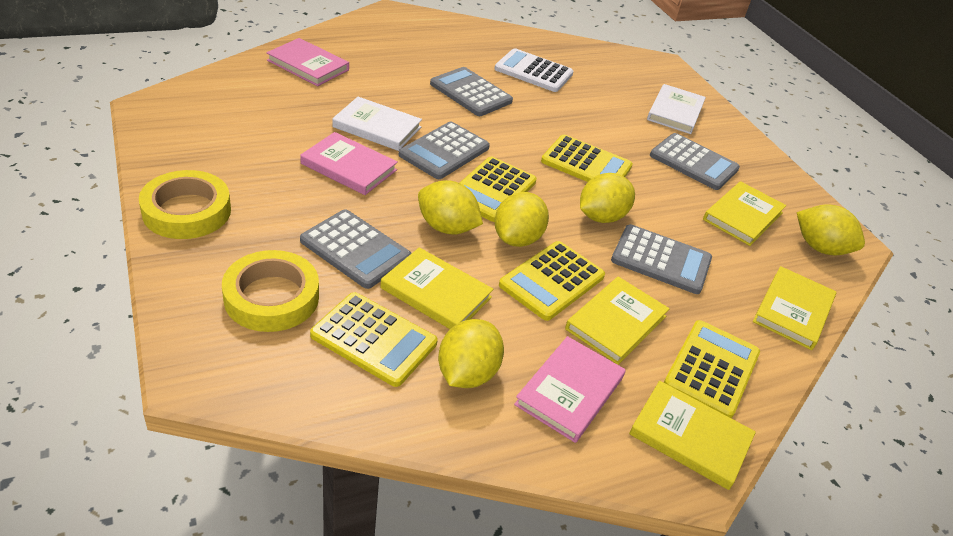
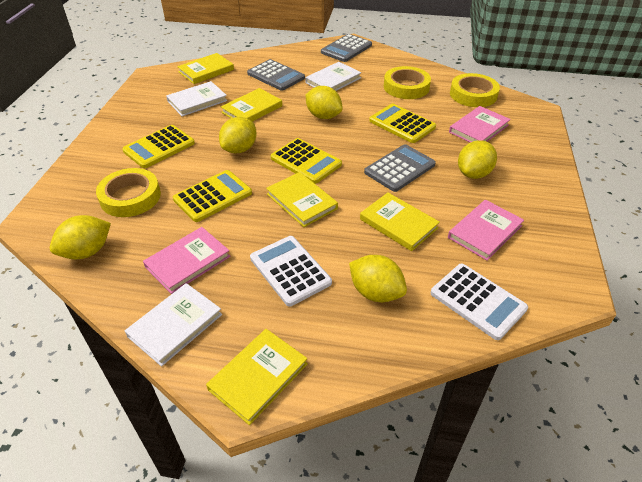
grey calculator: [300,209,412,289] [399,122,490,179] [430,67,513,116] [611,224,712,294] [650,133,740,190] = 5 -> [247,59,305,91] [321,34,372,62] [364,144,436,192] = 3
white book: [332,97,422,151] [647,84,706,134] = 2 -> [125,283,222,367] [166,81,227,116] [305,62,361,91] = 3
white calculator: [495,48,573,92] = 1 -> [250,236,332,306] [431,264,528,340] = 2
yellow calculator: [310,292,438,387] [460,157,537,222] [499,241,605,321] [541,135,633,182] [664,320,760,419] = 5 -> [122,125,195,168] [173,170,252,222] [271,138,342,184] [369,104,436,143] = 4
yellow tape: [139,170,231,239] [222,250,319,332] = 2 -> [96,168,161,217] [384,66,431,99] [450,73,500,107] = 3

